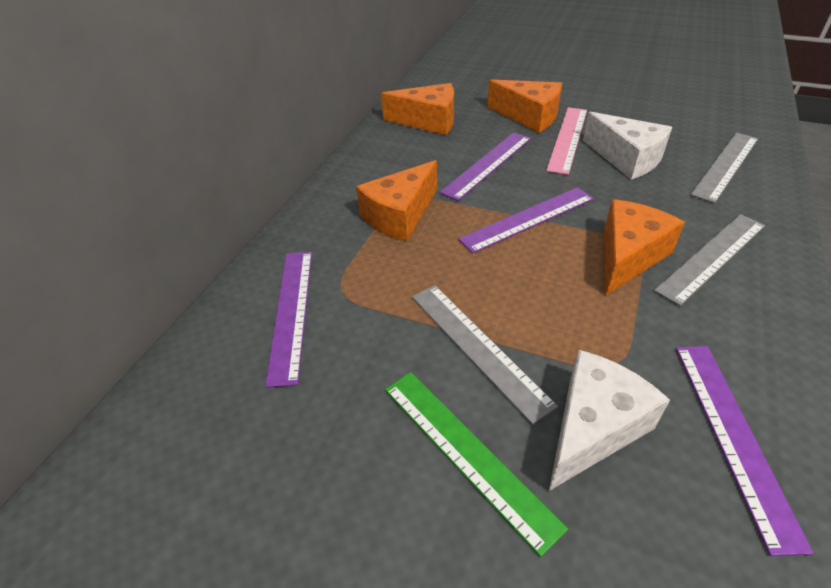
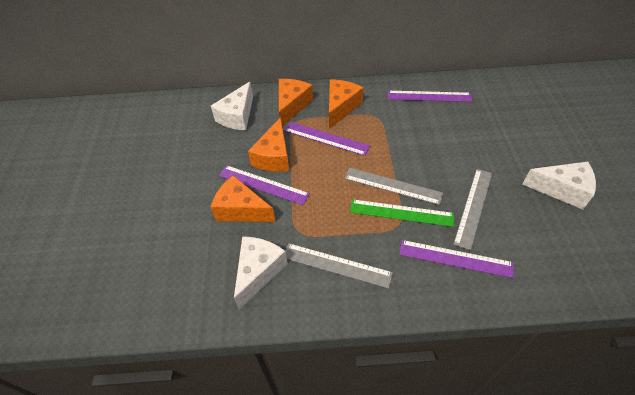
pink ruler: [546,107,587,175] = 1 -> none = 0
white cheese: [549,350,670,491] [583,112,672,180] = 2 -> [211,82,253,130] [234,236,288,309] [522,162,596,210] = 3

